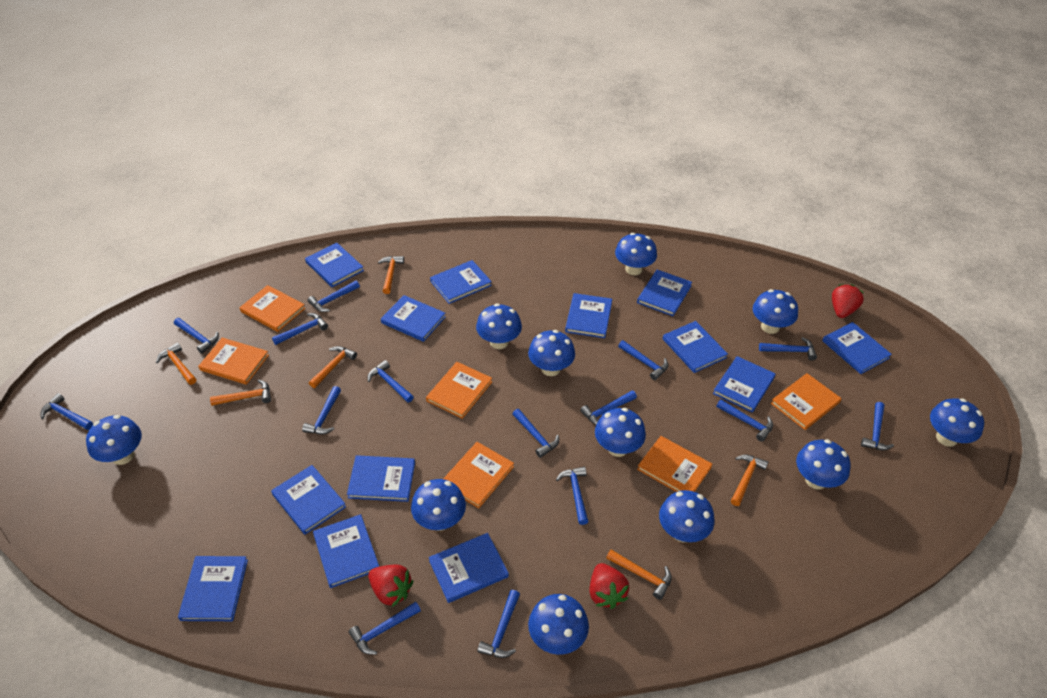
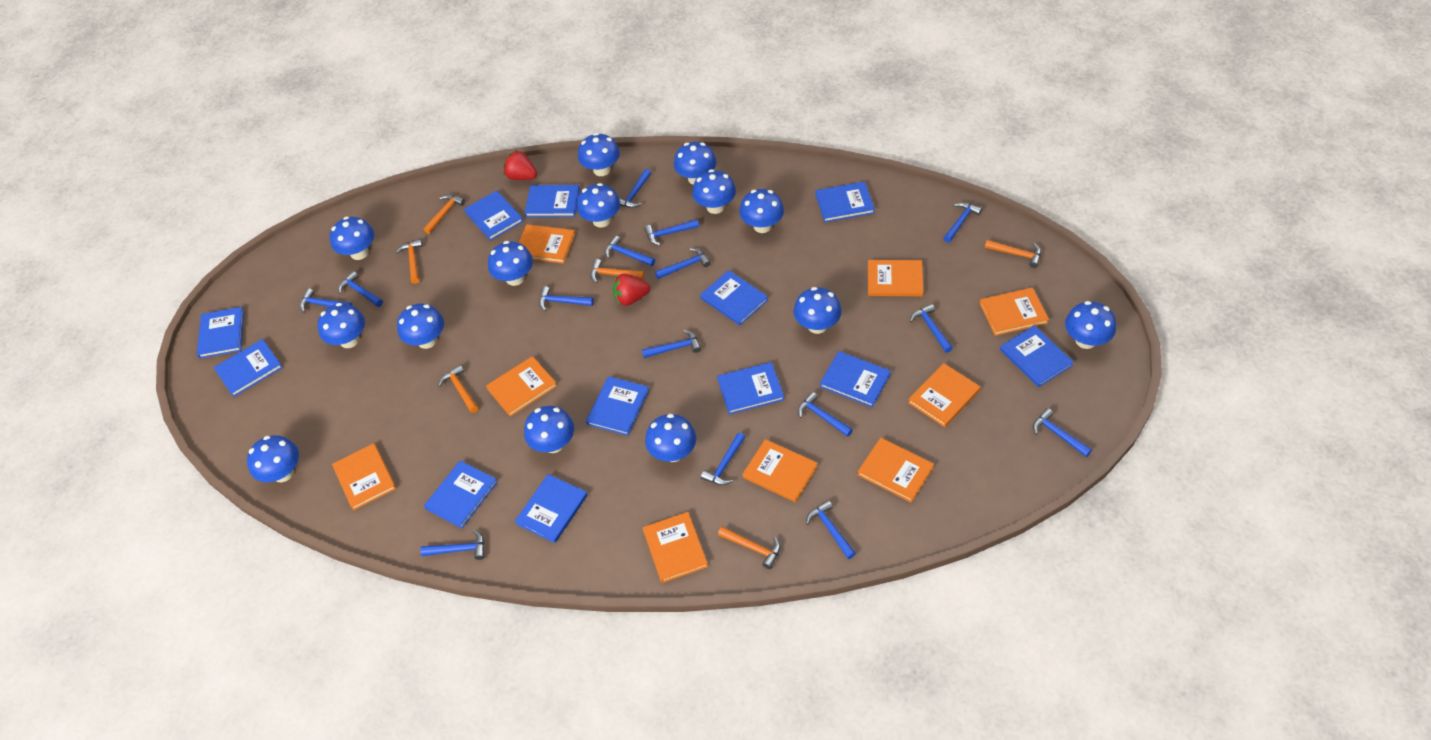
blue book: [178,556,248,621] [271,465,346,534] [305,243,364,287] [313,514,379,588] [347,455,415,502] [381,295,446,342] [429,533,509,603] [430,260,492,304] [565,293,612,338] [637,270,692,316] [663,321,728,373] [713,356,776,413] [822,322,892,374] = 13 -> [197,307,244,359] [214,339,283,397] [424,461,498,529] [464,190,523,241] [515,474,588,543] [525,185,580,217] [586,376,649,436] [700,270,768,325] [717,362,784,415] [815,181,875,222] [820,351,891,407] [1000,325,1074,387] = 12
blue mushroom: [86,415,142,465] [411,479,466,531] [476,303,522,349] [528,330,575,376] [528,594,589,655] [595,408,646,457] [615,233,657,275] [659,490,714,542] [753,289,798,334] [796,439,851,490] [930,398,984,447] = 11 -> [247,435,299,482] [318,303,365,348] [330,216,374,260] [397,303,444,349] [488,241,533,286] [524,406,574,453] [577,183,620,228] [578,133,620,176] [645,414,696,462] [674,142,716,185] [692,169,736,214] [739,189,784,233] [793,287,842,334] [1065,301,1116,349] = 14
orange book: [198,338,269,385] [239,285,306,332] [426,362,492,419] [443,442,514,508] [637,436,712,492] [771,373,842,430] = 6 -> [332,443,396,510] [486,356,557,417] [519,224,575,264] [643,512,708,583] [743,439,818,502] [858,438,934,502] [868,260,924,296] [908,363,980,427] [980,287,1049,336] = 9
red strawberry: [368,564,413,607] [589,563,629,609] [832,284,864,318] = 3 -> [503,150,537,180] [613,274,650,306] = 2

